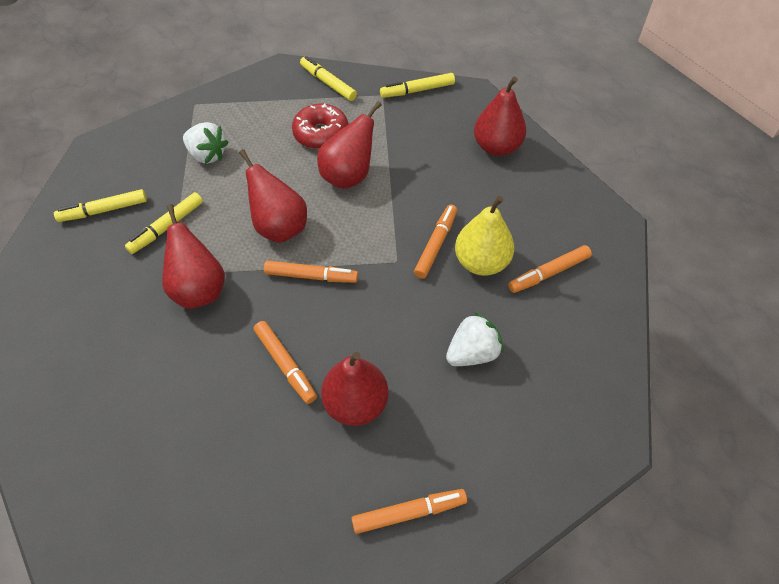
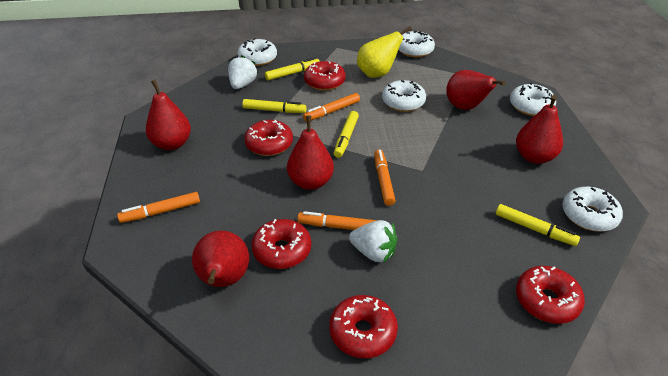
orange marker: [254,321,317,404] [264,261,358,283] [352,489,467,534] [414,205,457,279] [508,245,592,293] = 5 -> [117,192,200,223] [297,211,377,230] [303,93,360,122] [374,150,395,206] = 4
red donut: [292,104,348,149] = 1 -> [244,120,293,156] [252,219,311,269] [304,61,346,91] [329,295,398,358] [516,266,585,324] = 5
white donut: none = 0 -> [238,38,277,66] [382,80,426,112] [398,30,435,58] [510,82,556,116] [562,187,623,232] = 5

